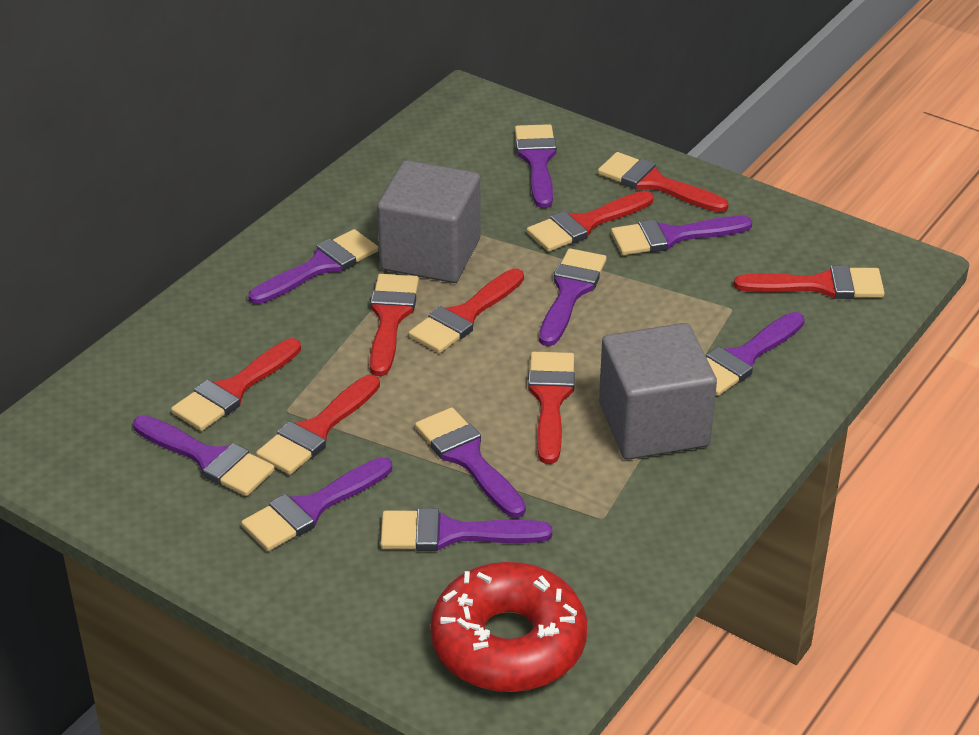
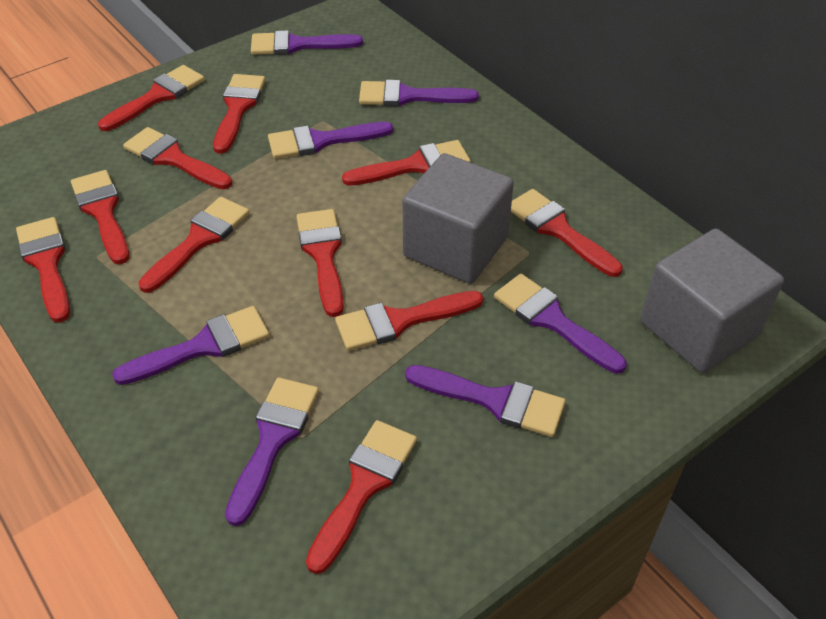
purple brush: [133,415,275,496] [241,457,392,551] [248,229,379,304] [381,508,552,551] [415,407,526,518] [515,124,556,208] [539,248,607,346] [611,216,752,255] [706,312,805,396] = 9 -> [112,306,270,385] [225,377,319,526] [251,30,363,55] [268,122,393,159] [359,80,479,107] [405,365,566,437] [494,274,627,374] = 7
red brush: [171,338,301,431] [256,375,380,475] [370,274,419,376] [409,268,524,353] [527,191,654,252] [528,352,575,464] [598,152,728,212] [734,265,885,299] = 8 -> [16,217,70,323] [71,170,129,264] [98,65,205,131] [123,127,232,189] [138,197,250,293] [213,74,265,154] [296,209,344,317] [306,420,417,574] [335,291,484,351] [342,140,471,186] [511,189,623,277] = 11
red donut: [430,562,587,692] = 1 -> none = 0

